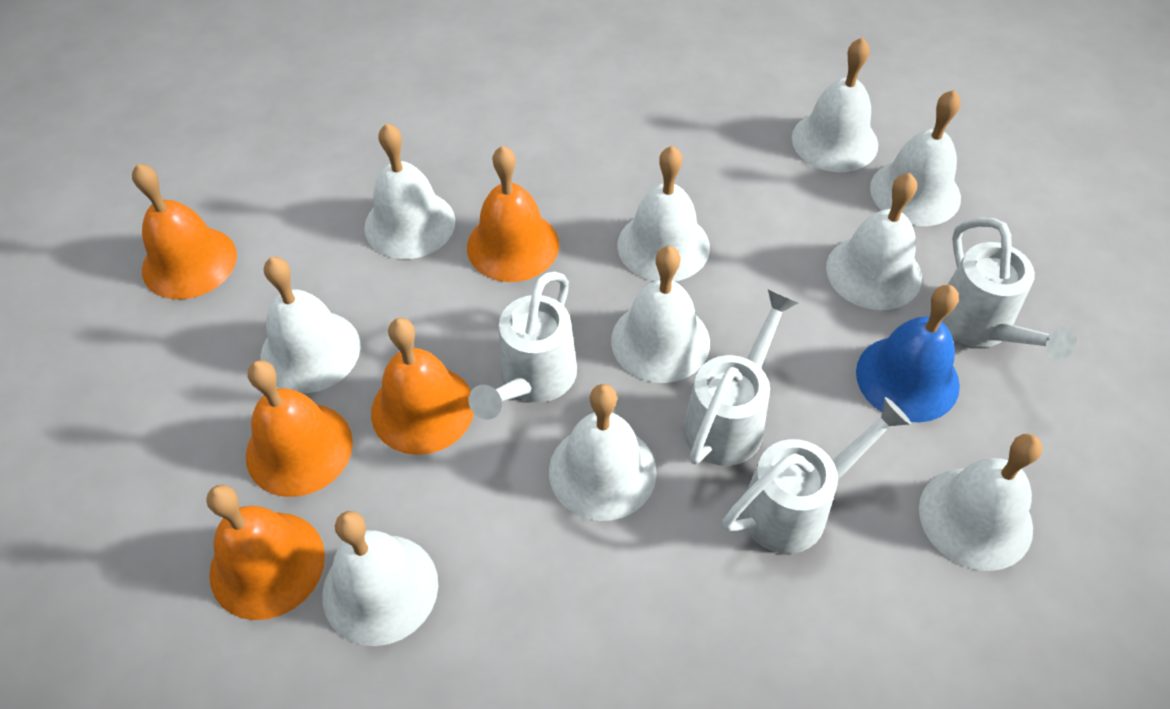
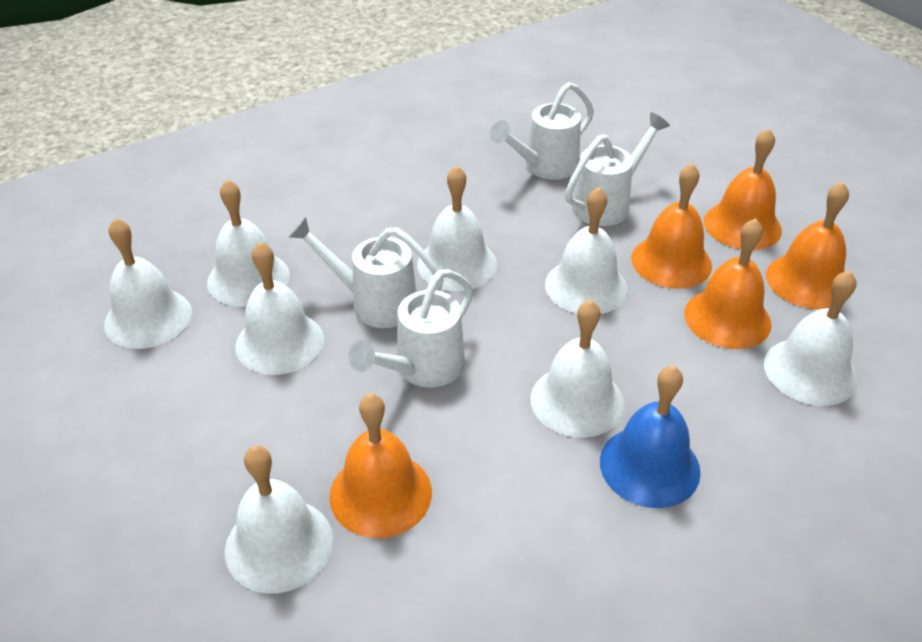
white bell: [260,257,361,393] [322,511,438,646] [364,123,455,259] [549,384,657,521] [611,246,710,383] [617,146,710,281] [792,37,878,172] [826,173,922,310] [870,90,961,226] [919,434,1042,571] = 10 -> [104,218,192,349] [207,179,290,307] [225,446,333,594] [235,242,324,375] [417,165,497,291] [531,300,624,438] [545,187,627,314] [764,270,858,406] = 8

